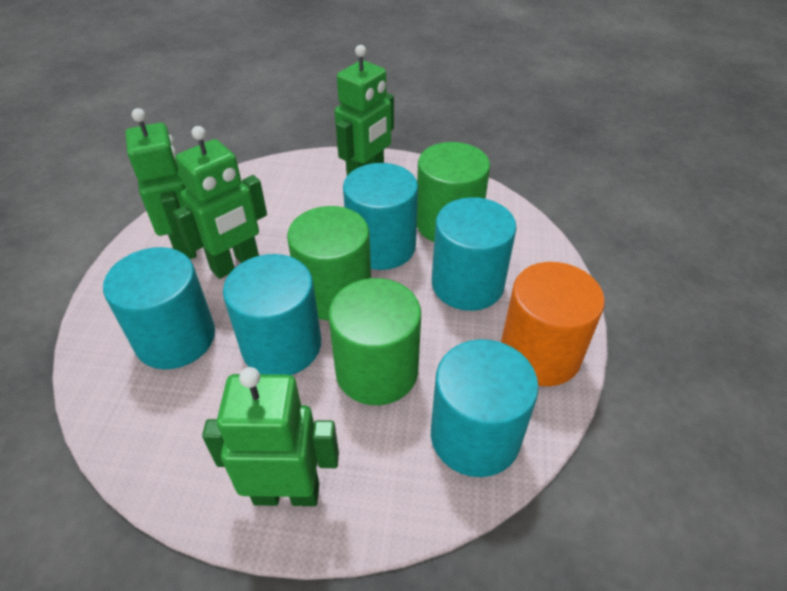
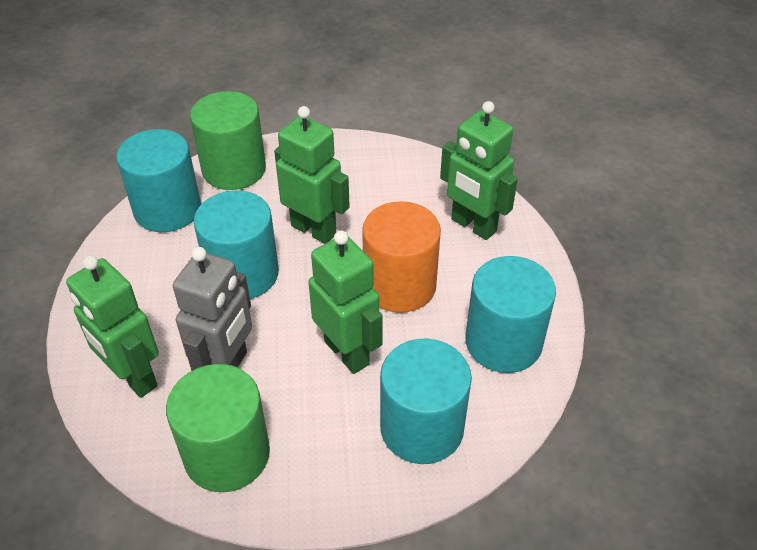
green cylinder: [287,206,371,321] [328,278,421,405] [417,142,490,242] = 3 -> [166,364,270,492] [190,91,266,190] = 2
grey robot: none = 0 -> [173,247,252,371] = 1
turquoise cylinder: [103,247,215,369] [223,254,321,375] [343,163,418,270] [431,339,539,477] [432,197,517,311] = 5 -> [116,129,201,232] [194,190,279,299] [380,339,472,464] [465,256,556,373] = 4

